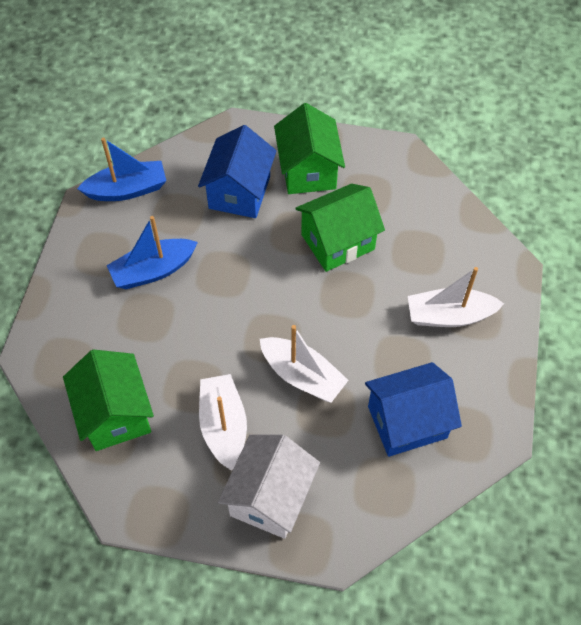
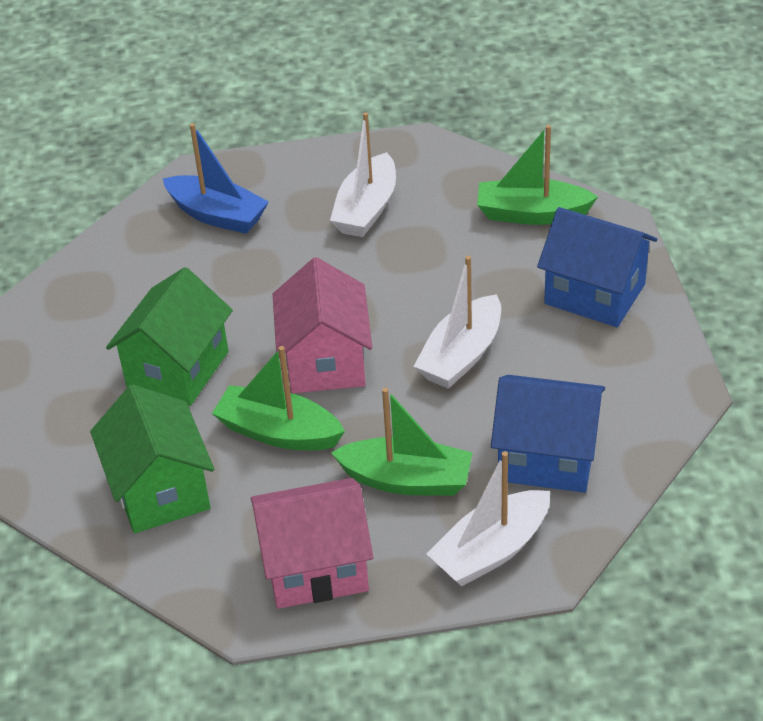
blue boat: [77,137,166,201] [106,216,198,289] = 2 -> [163,123,269,234] = 1
green boat: none = 0 -> [212,346,345,450] [331,388,473,496] [477,125,598,225] = 3
green house: [63,350,154,451] [274,103,345,194] [295,184,385,272] = 3 -> [90,384,214,533] [106,267,233,406] = 2
pink house: none = 0 -> [251,478,374,609] [273,257,372,393] = 2
white house: [218,434,320,539] = 1 -> none = 0

